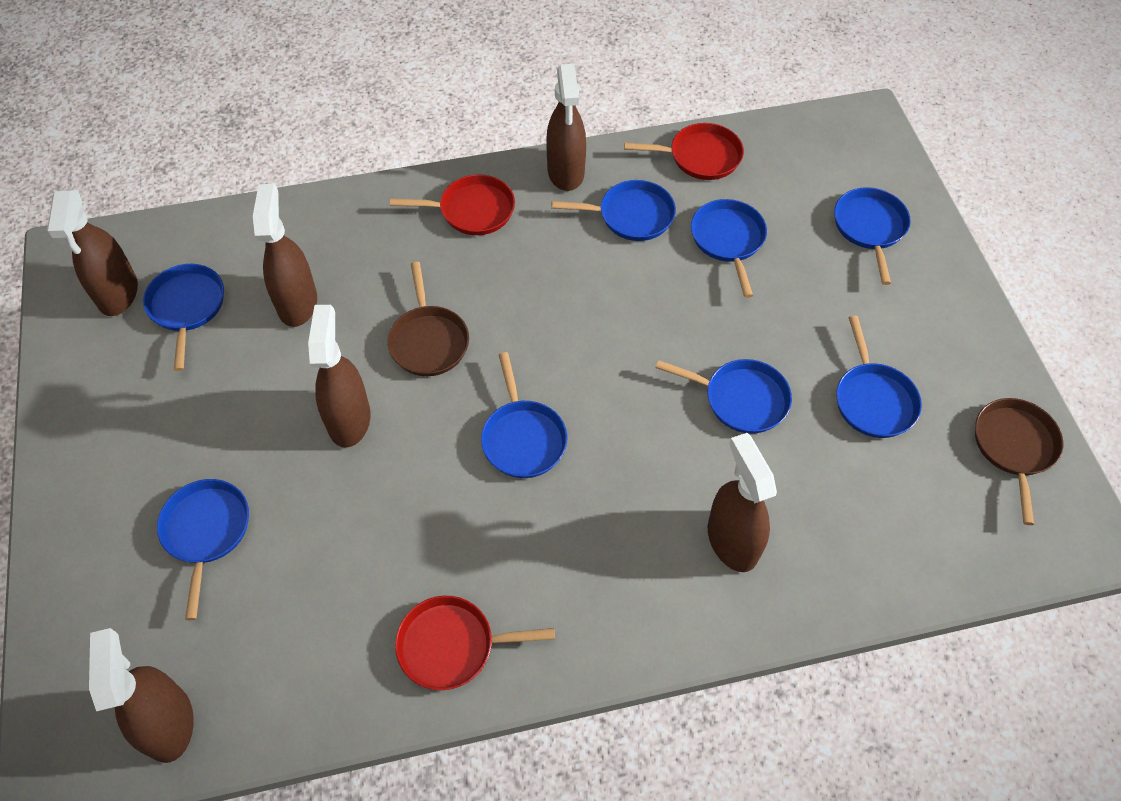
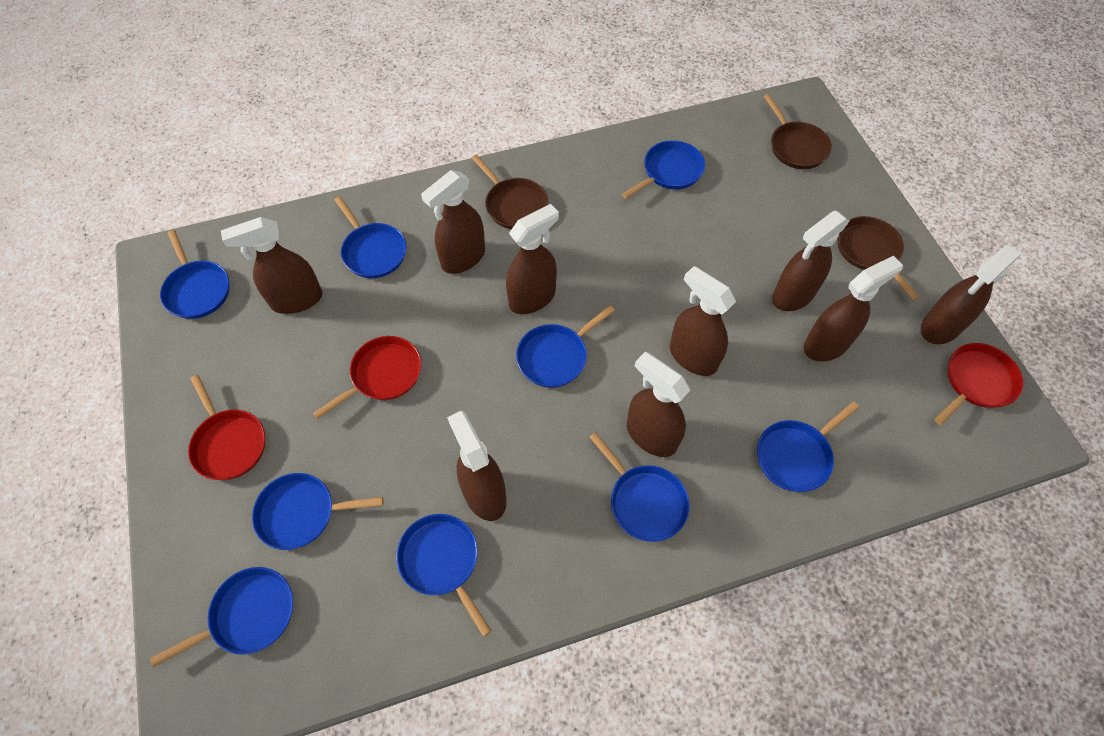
blue pan: [143,264,224,371] [157,479,249,620] [481,352,567,478] [551,180,676,241] [656,359,792,434] [691,199,767,298] [834,187,911,285] [836,316,922,438] = 8 -> [150,567,293,667] [160,230,230,319] [252,473,383,550] [335,197,407,278] [396,514,492,637] [516,305,615,388] [589,432,690,542] [622,140,705,199] [757,402,859,492] = 9
brown pan: [387,262,469,376] [975,398,1063,525] = 2 -> [472,154,548,229] [764,94,832,169] [838,216,919,300] = 3
brown spray bottle: [47,190,138,316] [89,628,194,763] [253,184,317,327] [308,305,370,448] [546,64,586,191] [708,433,777,572] = 6 -> [221,217,322,314] [421,170,485,274] [447,411,507,521] [506,204,559,314] [627,352,690,457] [670,266,736,376] [772,211,849,311] [803,255,903,361] [921,245,1021,344] = 9

